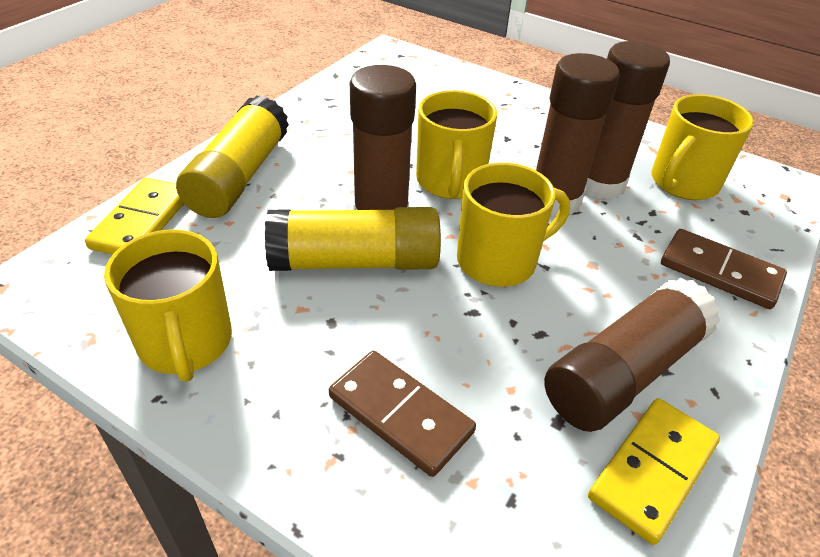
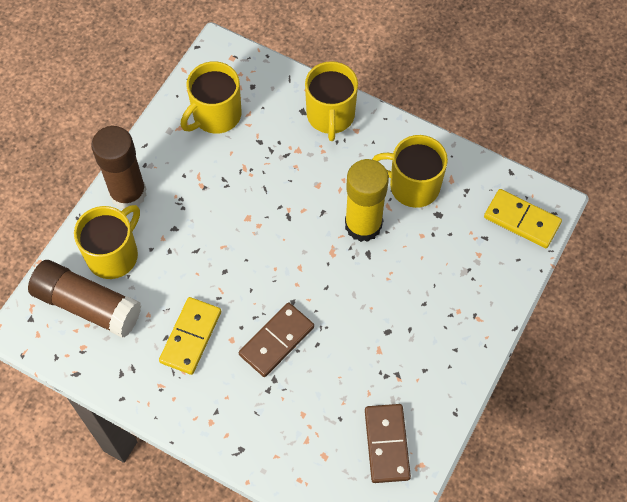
brown glue stick: [350,65,416,210] [536,53,619,216] [544,277,721,432] [585,41,670,200] = 4 -> [28,260,141,338] [91,126,147,209] = 2
yellow glue stick: [176,95,289,218] [265,207,441,271] = 2 -> [345,159,389,242] = 1

